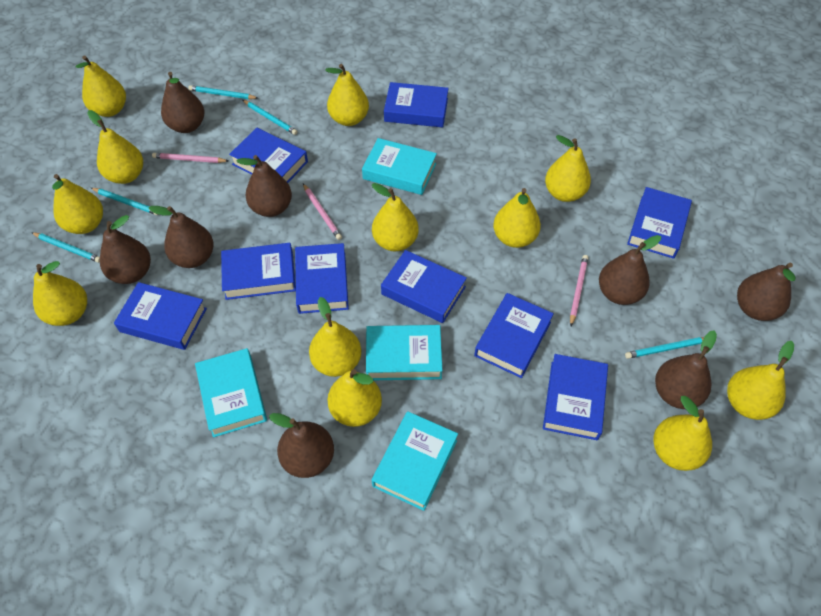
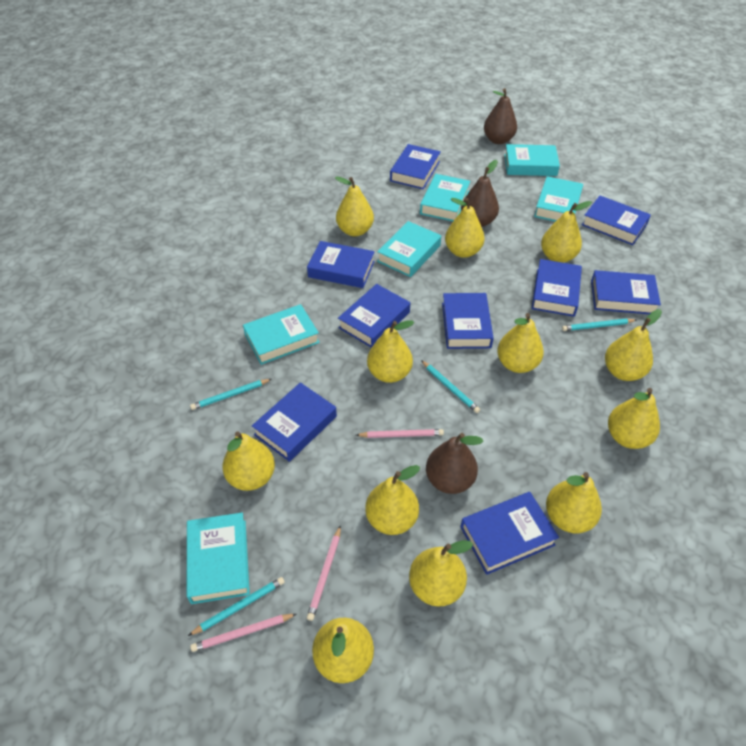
brown pear: [100,215,151,284] [149,206,214,268] [161,72,204,133] [236,155,292,217] [269,413,334,478] [599,235,661,305] [655,330,717,409] [737,263,796,321] = 8 -> [426,433,484,494] [461,160,499,227] [484,88,517,144] = 3
turquoise book: [195,348,267,437] [362,138,437,195] [366,325,443,380] [372,411,458,511] = 4 -> [187,512,250,604] [243,304,320,365] [377,221,441,277] [420,174,471,221] [504,144,560,176] [534,176,583,222] = 6
turquoise pencil: [31,232,100,263] [91,188,159,215] [189,85,258,99] [243,100,298,135] [625,337,704,359] = 5 -> [188,577,285,636] [190,379,271,410] [421,360,480,413] [562,318,636,331] = 4

